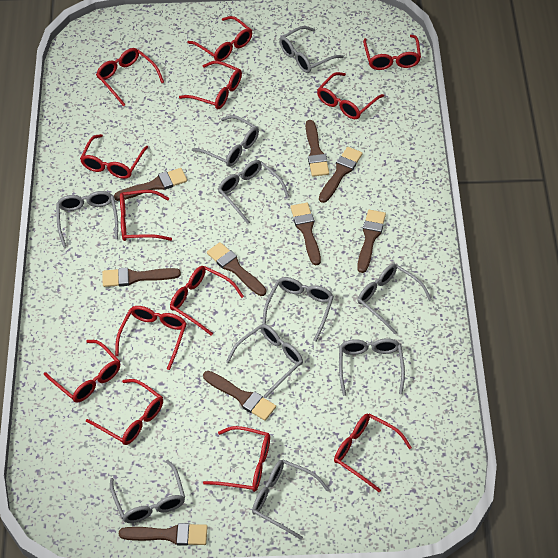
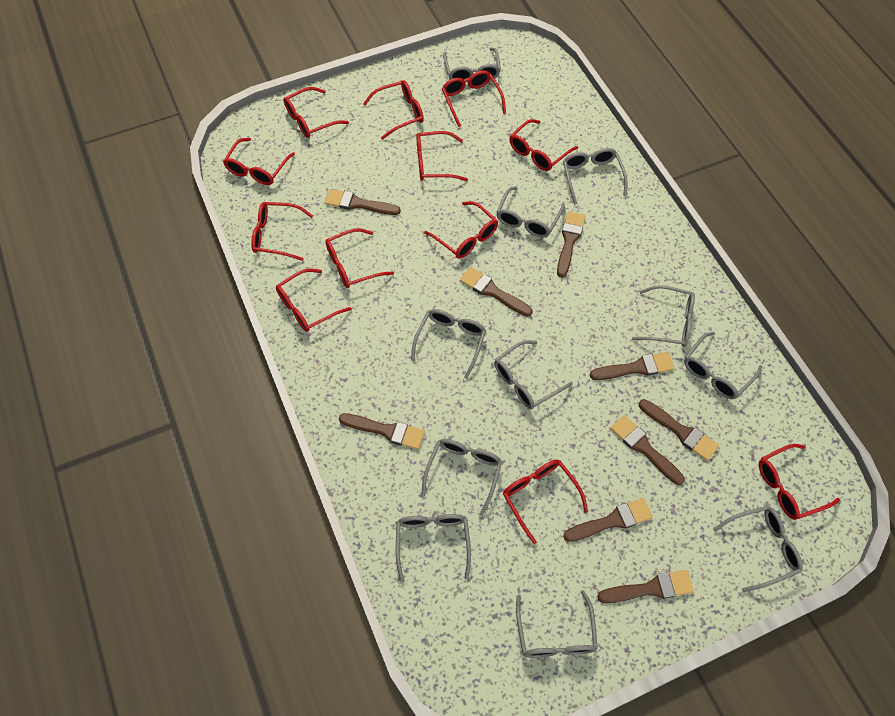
grey glasses: [56,191,118,247] [110,460,185,523] [192,115,259,167] [218,160,289,224] [226,324,303,398] [252,460,330,540] [262,277,334,341] [279,26,344,73] [339,339,405,396] [358,264,432,334] = 10 -> [396,514,471,583] [411,309,486,379] [421,439,502,516] [443,47,501,83] [494,340,573,409] [496,186,565,238] [516,590,598,658] [563,148,627,205] [632,285,695,347] [684,332,762,399] [713,506,803,592] = 11
red glasses: [44,340,120,402] [80,134,148,179] [86,379,163,445] [96,48,164,106] [115,306,187,370] [120,190,172,241] [170,266,244,336] [179,61,242,109] [188,16,252,61] [203,426,270,492] [317,72,384,119] [334,414,412,492] [363,35,421,70] = 13 -> [223,138,295,185] [251,202,313,261] [276,269,352,332] [283,87,349,138] [325,228,394,288] [363,80,424,140] [416,131,468,181] [424,201,498,259] [442,70,506,127] [503,459,588,544] [509,119,578,171] [759,444,840,520] = 12

